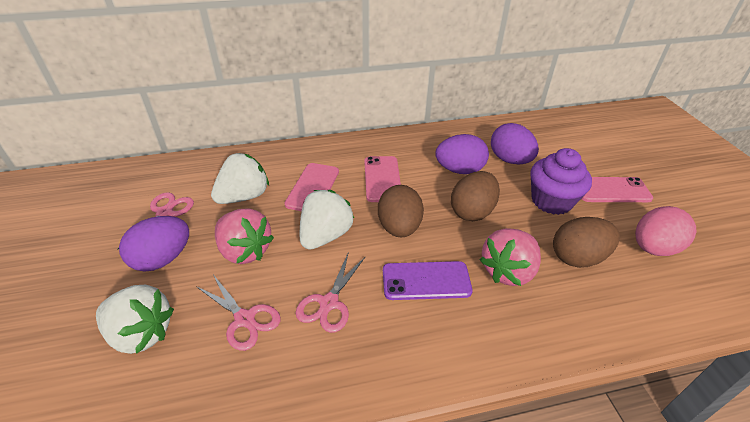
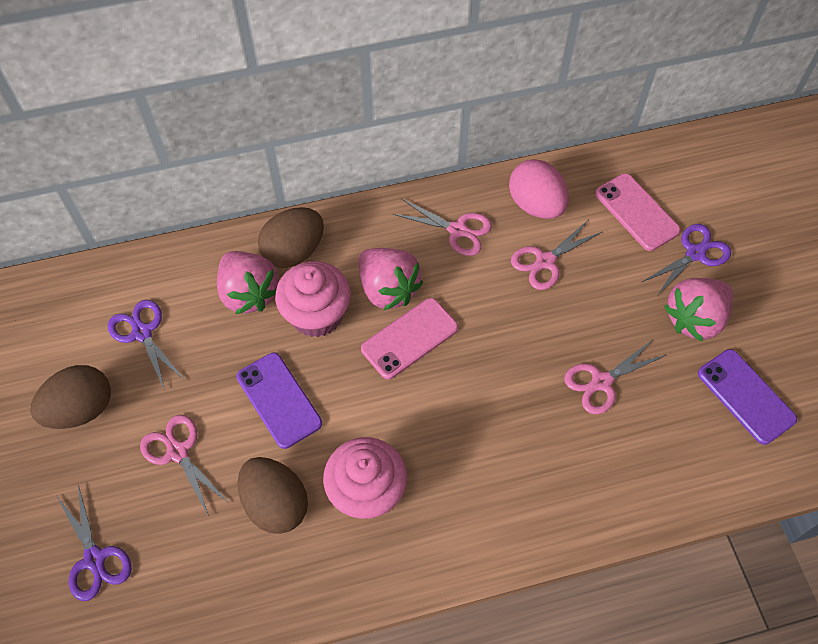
pink cupcake: none = 0 -> [275,261,351,337] [323,437,407,519] = 2
pink phone: [285,163,339,211] [364,156,401,202] [581,177,653,202] = 3 -> [361,298,458,379] [595,173,681,251] = 2
pink scissors: [117,192,194,250] [196,276,281,351] [296,252,365,333] = 3 -> [140,415,229,516] [393,199,492,256] [511,219,602,290] [564,340,666,414] = 4
pink strawberry: [215,208,274,264] [479,228,541,286] = 2 -> [217,251,279,314] [358,248,423,310] [664,278,733,342] = 3
purple cupcake: [530,148,592,215] = 1 -> none = 0
purple egg: [119,216,189,272] [435,134,489,174] [491,123,539,164] = 3 -> none = 0
purple phone: [383,261,473,300] = 1 -> [237,353,322,449] [698,349,797,445] = 2
purple scissors: none = 0 -> [57,484,132,601] [108,300,184,390] [642,224,731,297] = 3
white strawberry: [96,285,174,354] [211,153,269,204] [300,190,354,250] = 3 -> none = 0

